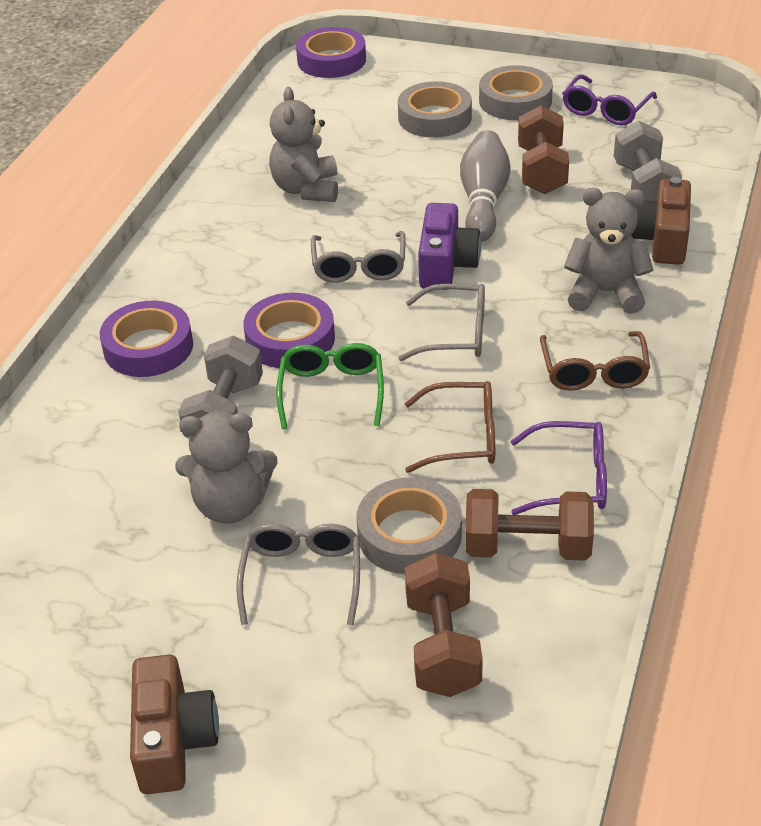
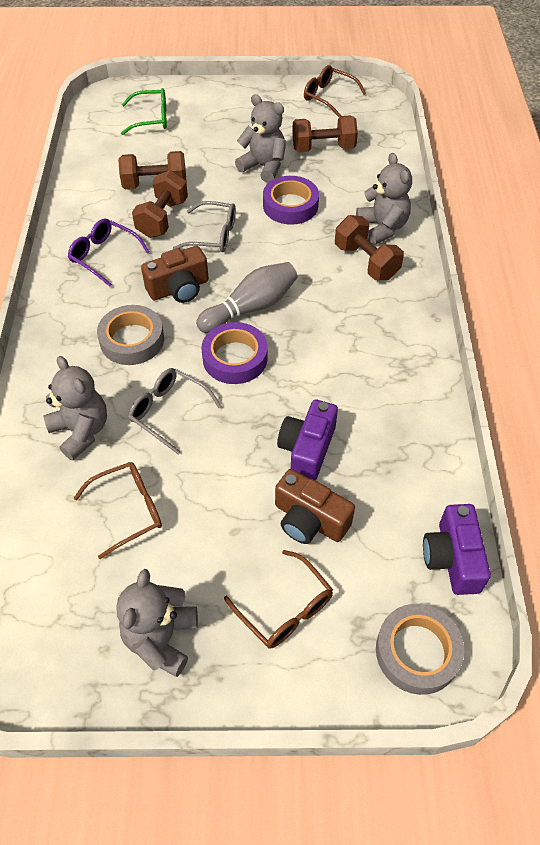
brown dumbbell: [405,552,483,697] [465,489,594,561] [518,105,569,194] = 3 -> [118,151,186,189] [132,170,188,238] [292,116,358,152] [335,215,404,280] = 4
brown glasses: [405,381,495,473] [540,331,650,391] = 2 -> [74,462,162,559] [224,550,333,649] [304,65,366,117] = 3
grey dumbbell: [178,336,263,439] [614,121,682,201] = 2 -> none = 0
grey glasses: [236,524,360,625] [311,231,406,283] [398,284,485,361] = 3 -> [128,368,222,454] [173,201,236,252] = 2
grey tape: [356,478,462,574] [398,81,472,138] [479,65,553,120] = 3 -> [97,305,164,365] [376,604,464,695] = 2
grey teddy bear: [175,411,278,524] [269,87,338,202] [564,188,653,314] = 3 -> [43,356,107,460] [116,569,198,677] [235,94,286,183] [356,153,412,245] = 4
purple camera: [418,203,481,290] = 1 -> [277,400,338,481] [423,504,491,595] = 2
purple glasses: [511,421,607,515] [562,74,657,125] = 2 -> [68,219,150,287] = 1
purple tape: [100,301,193,377] [243,292,335,369] [296,27,366,78] = 3 -> [201,322,268,384] [263,176,319,224] = 2

